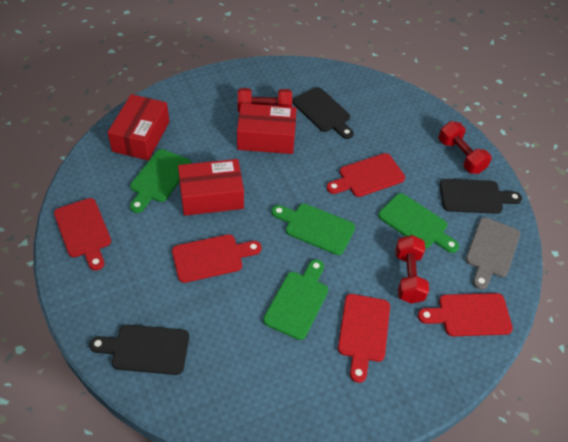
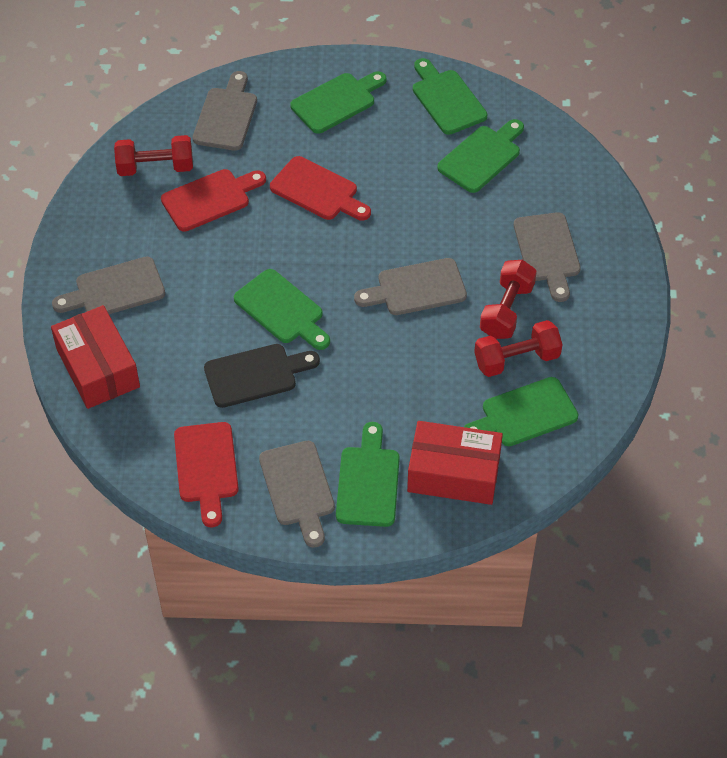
black cutting board: [89,325,189,375] [293,87,354,139] [440,179,522,214] = 3 -> [204,344,320,408] = 1
green cutting board: [130,149,191,213] [263,259,328,340] [271,204,355,255] [378,193,459,253] = 4 -> [234,269,330,350] [290,71,386,134] [336,422,400,527] [413,58,487,135] [437,119,524,193] [464,377,579,446] = 6
grey cutting board: [466,217,520,290] = 1 -> [52,257,165,314] [193,71,257,151] [259,441,335,548] [354,258,467,315] [514,212,581,302] = 5
red box: [108,94,169,160] [178,159,244,216] [237,103,297,154] = 3 -> [51,305,140,409] [407,421,503,505] = 2
red cutting board: [54,198,111,271] [172,234,261,283] [327,153,405,197] [338,294,390,383] [418,293,513,337] = 5 -> [161,169,266,232] [174,422,239,527] [270,156,371,221] = 3

